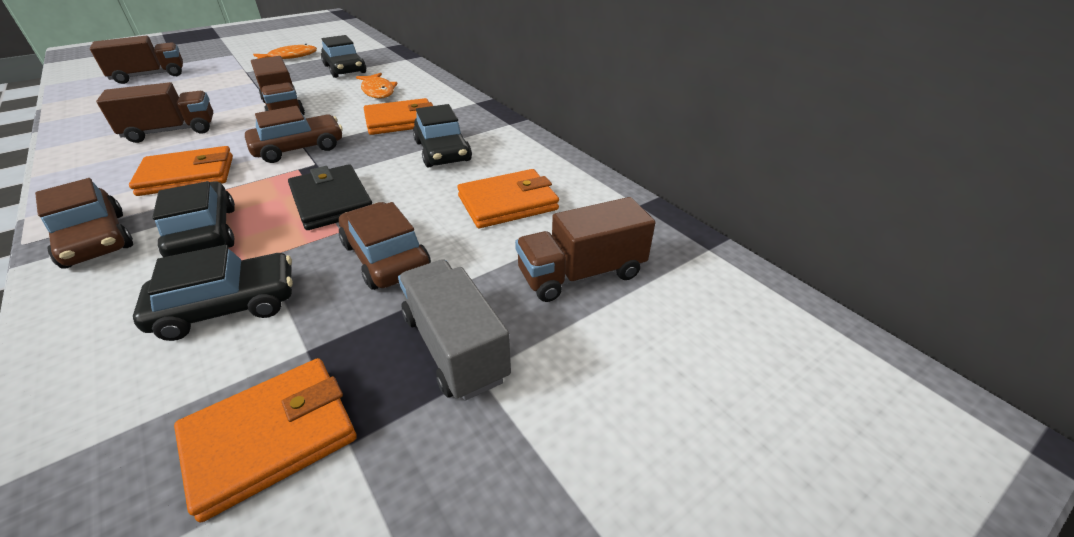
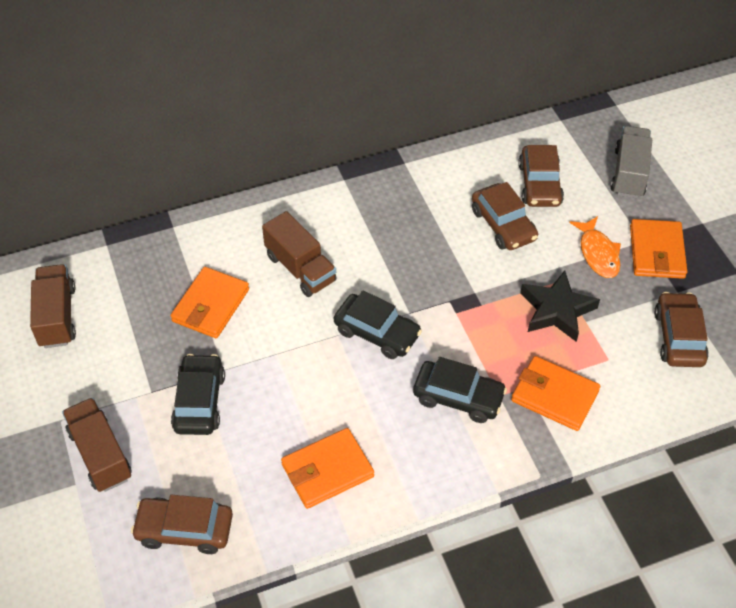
black car: [133,245,293,341] [153,181,235,257] [321,35,366,78] [413,104,472,168] = 4 -> [171,354,225,435] [334,291,422,359] [413,357,507,423] = 3
black star: none = 0 -> [520,271,600,342] = 1
black wallet: [288,164,372,230] = 1 -> none = 0
brown car: [35,178,133,269] [245,106,343,163] [339,202,431,290] = 3 -> [131,495,233,554] [472,182,538,250] [518,145,564,207] [654,292,709,367] = 4
brown truck: [90,36,183,84] [96,82,213,143] [251,56,305,115] [515,197,655,302] = 4 -> [30,264,76,348] [62,398,132,492] [262,211,336,297] = 3
orange fish: [253,44,317,59] [356,73,398,99] = 2 -> [569,216,621,278] = 1

